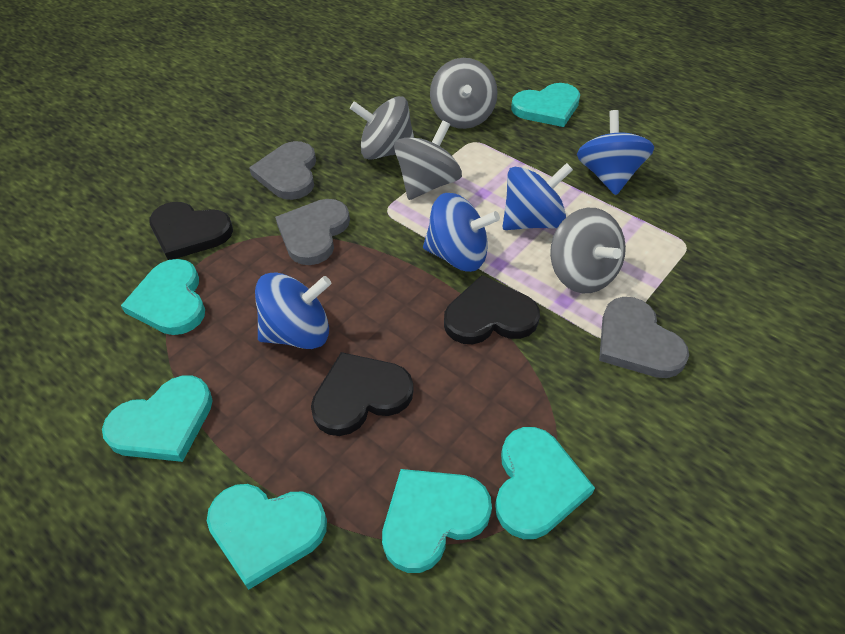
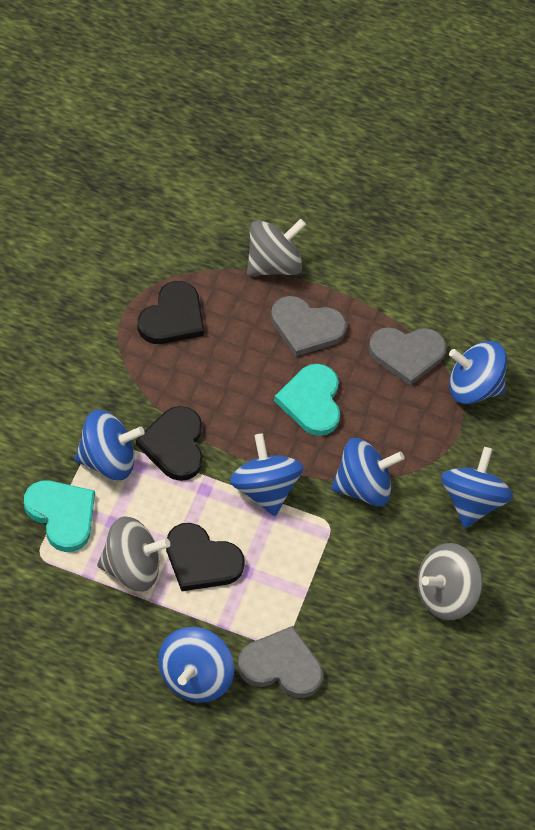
blue spinning top: [255,272,331,349] [423,193,500,272] [503,163,573,230] [577,110,654,195] = 4 -> [74,410,145,480] [158,627,234,703] [230,433,303,516] [331,438,404,506] [441,447,513,528] [449,341,507,404] = 6
grey spinning top: [350,96,414,160] [394,120,462,200] [430,58,498,129] [550,208,626,293] = 4 -> [97,516,170,592] [247,219,306,276] [417,543,483,620] = 3
turquoise heart: [102,376,213,462] [121,259,205,335] [207,484,327,590] [382,469,492,573] [495,427,595,539] [511,83,580,127] = 6 -> [24,480,95,552] [274,364,340,436] = 2

